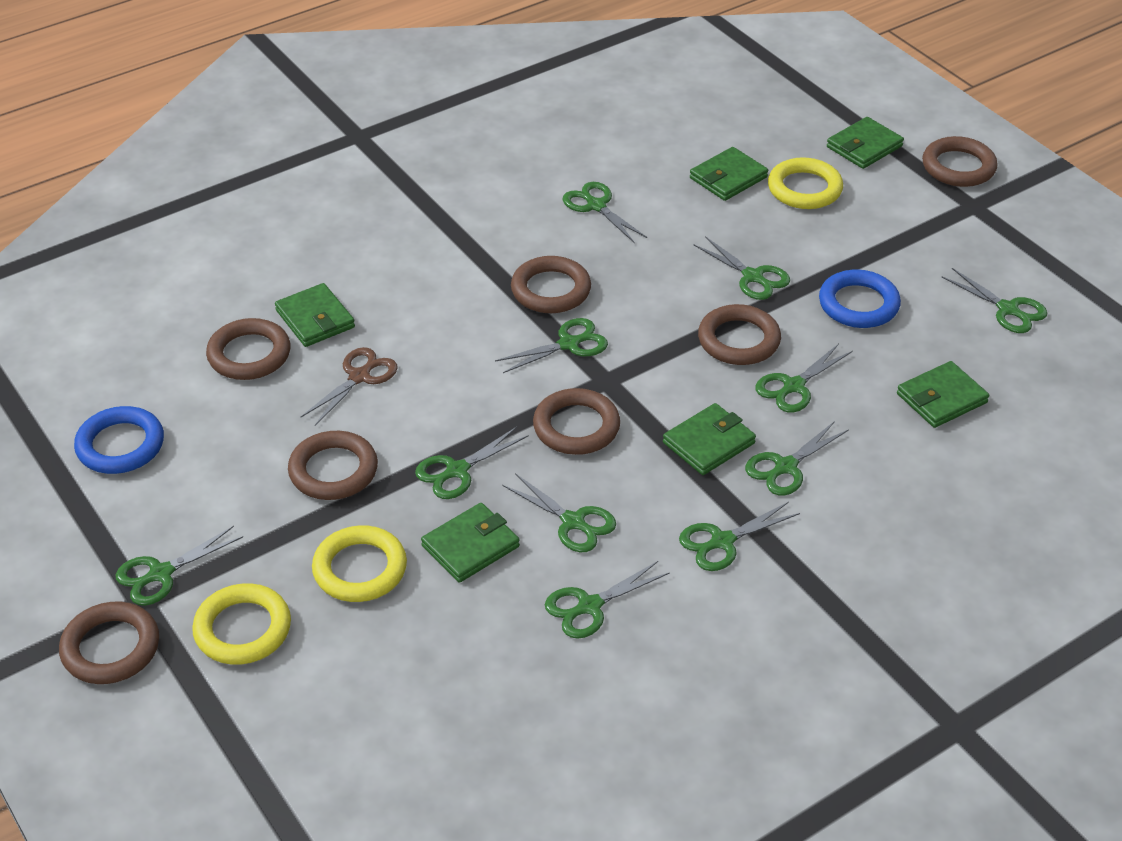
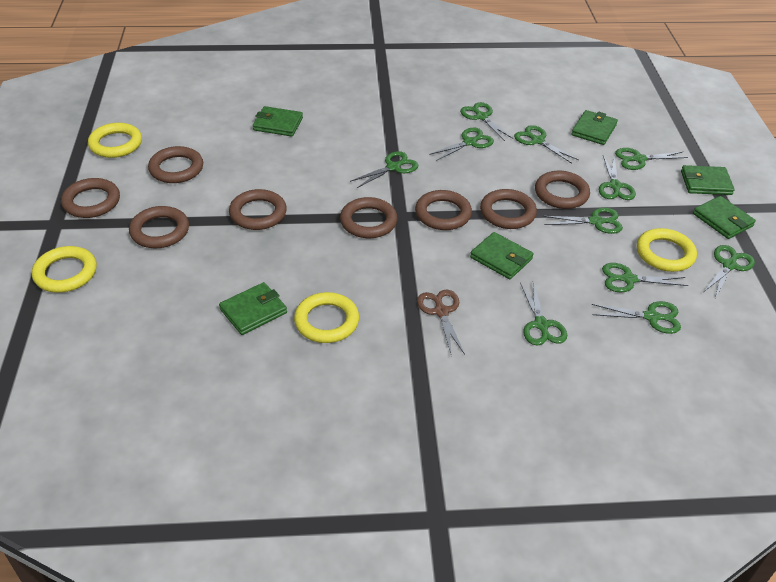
blue ring: [74,406,164,474] [819,270,901,328] = 2 -> none = 0
brown ring: [59,602,159,684] [206,318,290,380] [288,431,378,500] [511,256,591,313] [533,388,620,455] [698,304,781,365] [922,136,998,187] = 7 -> [61,178,120,218] [129,206,189,248] [148,146,203,183] [229,189,287,230] [340,197,398,238] [415,190,472,230] [480,189,537,229] [535,171,590,209] = 8
yellow ring: [192,583,291,665] [312,525,407,602] [768,157,843,209] = 3 -> [32,246,97,293] [88,123,142,158] [294,292,359,343] [637,228,697,272] = 4

